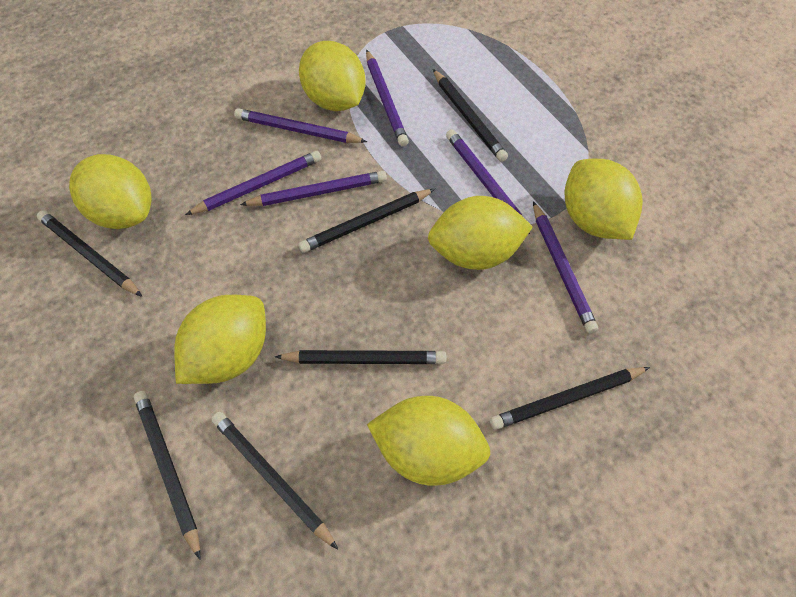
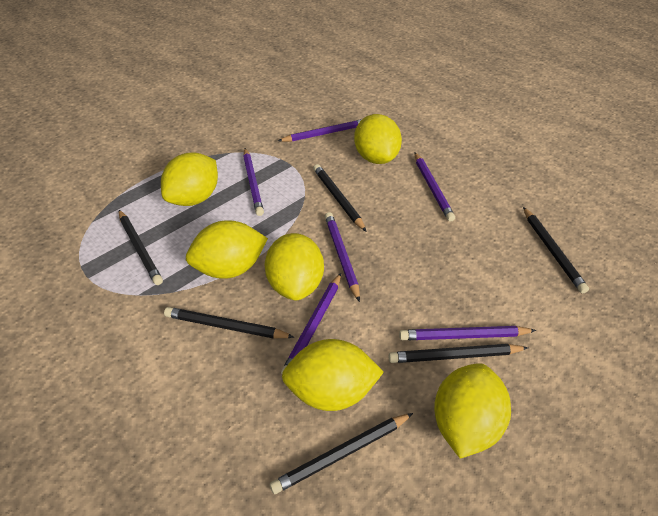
black pencil: [37,211,142,297] [134,391,200,560] [211,412,338,550] [275,350,446,364] [298,189,435,253] [433,69,508,162] [490,367,650,430] = 7 -> [119,210,163,285] [164,307,294,339] [270,413,413,494] [313,164,367,232] [389,344,528,363] [523,207,589,293] = 6

